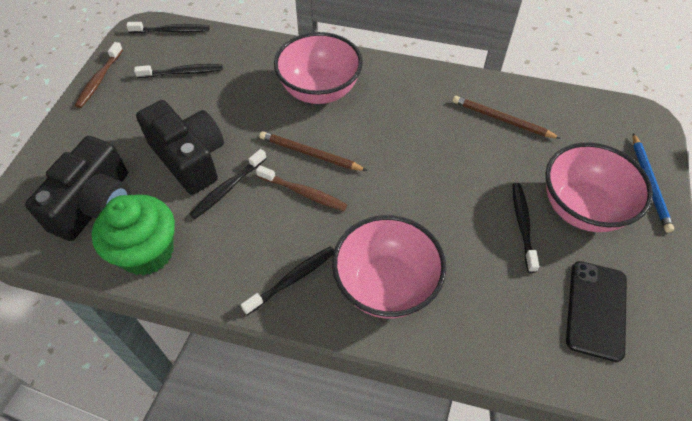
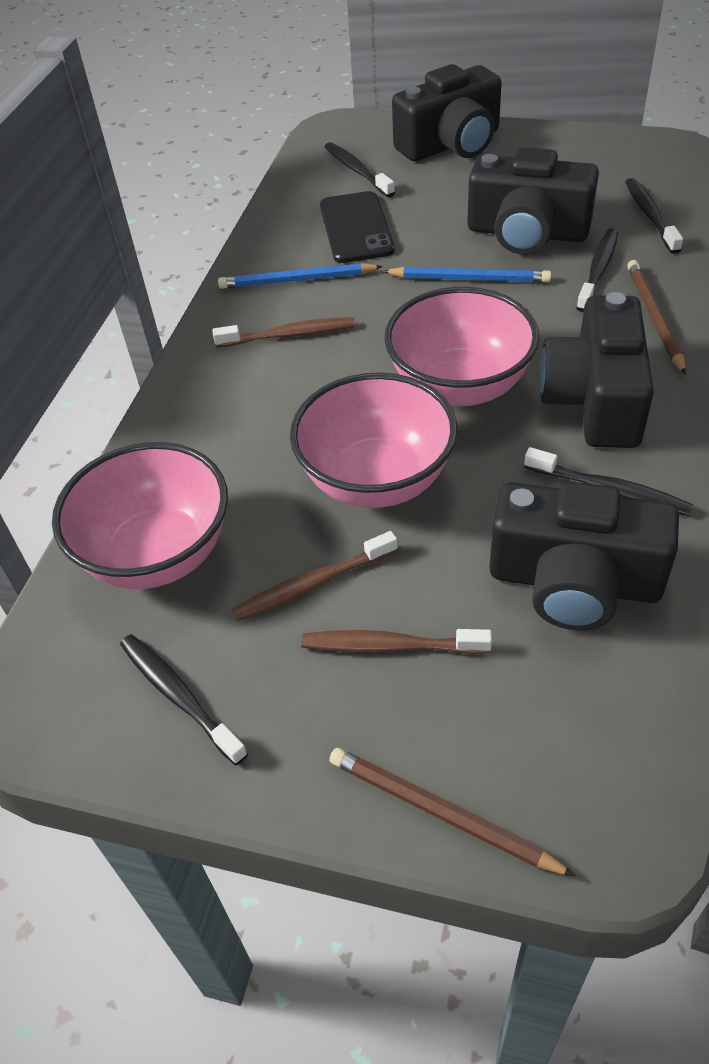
black camera: [25,136,131,241] [136,100,224,195] = 2 -> [392,64,502,161] [467,147,599,254] [489,481,679,630] [539,292,654,448] = 4
blue pencil: [633,133,674,233] = 1 -> [218,263,383,289] [382,267,552,282] = 2
brown toothbrush: [75,42,123,108] [256,165,347,211] = 2 -> [212,317,355,348] [232,531,398,621] [301,629,492,654] = 3
green cupcake: [92,195,175,275] = 1 -> none = 0

